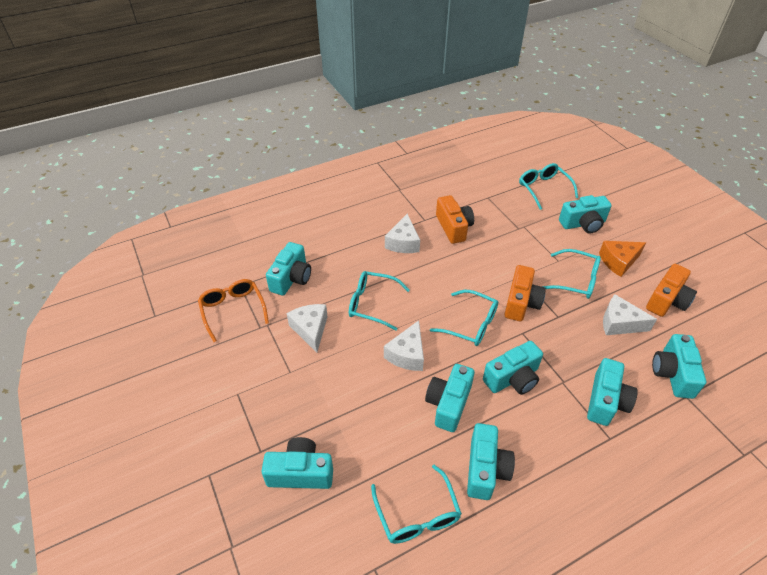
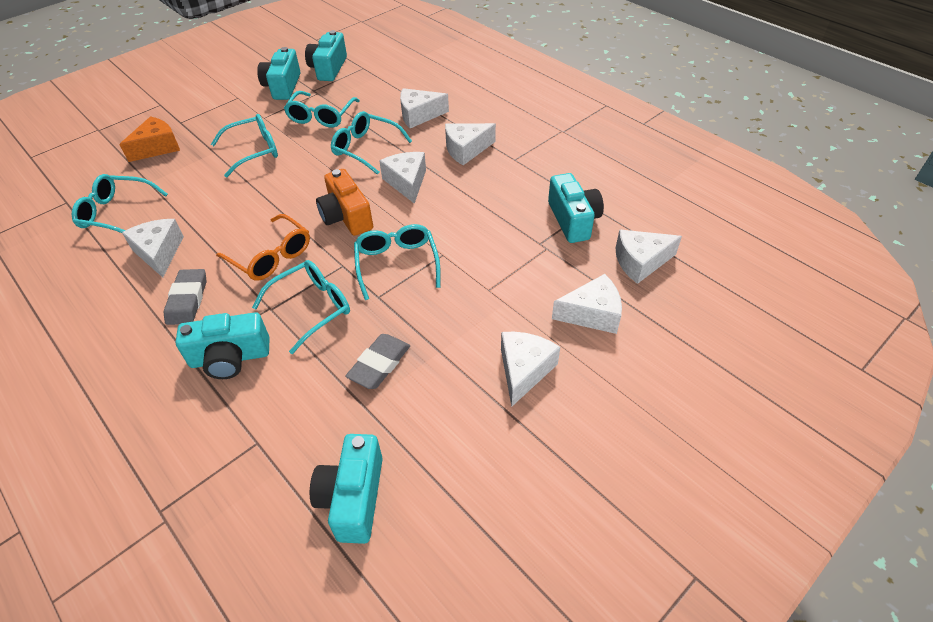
grey eraser: none = 0 -> [164,269,206,325] [345,334,410,389] = 2
orange camera: [436,195,474,244] [504,265,546,321] [646,264,697,317] = 3 -> [316,169,373,236] = 1
turquoise camera: [262,437,333,489] [266,242,311,296] [425,364,474,432] [467,423,515,500] [483,341,543,395] [559,195,612,234] [587,358,638,426] [652,334,706,399] = 8 -> [176,313,270,379] [257,47,301,100] [305,30,347,81] [310,434,383,544] [548,173,604,243] = 5
turquoise glasses: [349,271,410,331] [371,465,462,544] [430,290,498,346] [519,163,578,210] [541,249,601,299] = 5 -> [72,174,168,233] [211,114,278,177] [252,260,350,354] [284,91,360,128] [331,111,412,175] [354,224,441,300] = 6
white cheese: [287,304,328,353] [384,320,424,371] [385,214,420,253] [603,294,657,335] = 4 -> [122,219,184,277] [379,152,426,204] [400,88,449,128] [445,123,496,165] [501,332,560,407] [552,274,622,334] [616,230,682,284] = 7

